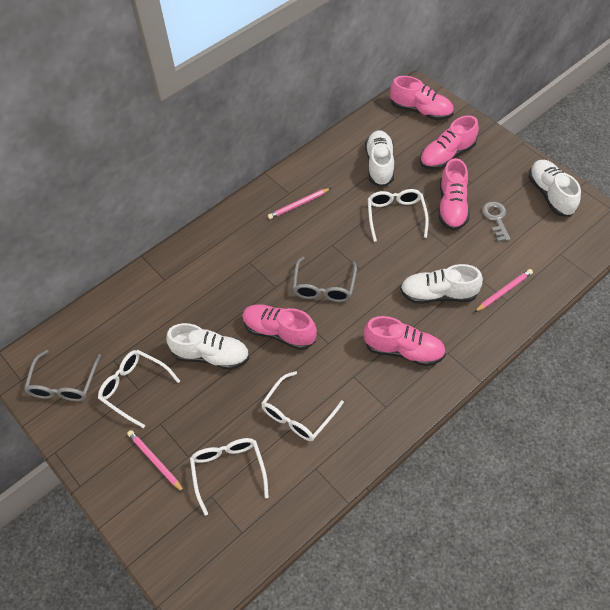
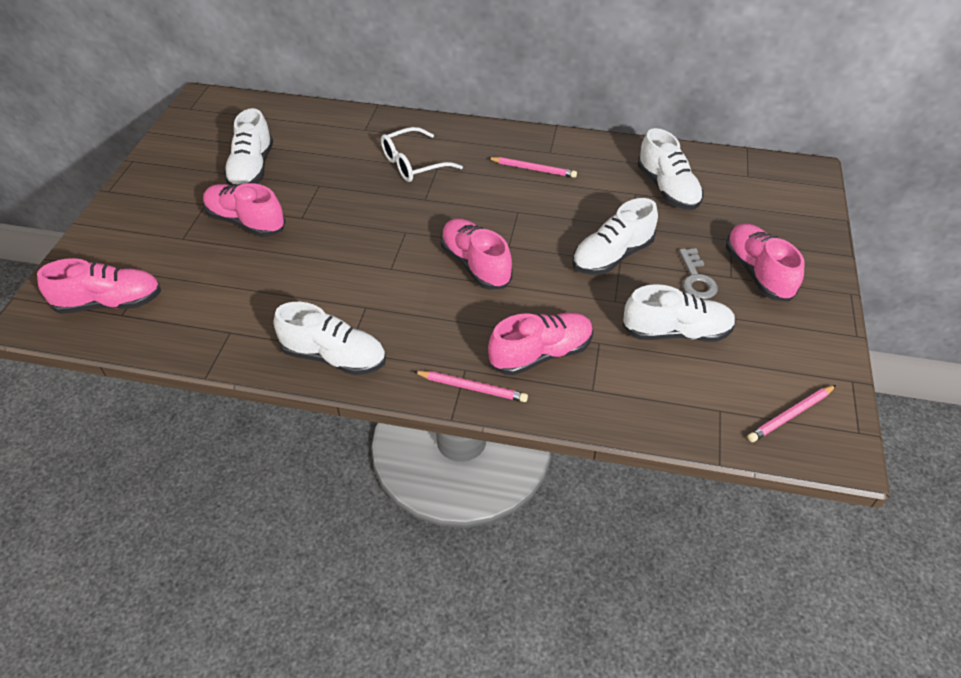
grey glasses: [24,350,101,401] [293,257,357,302] = 2 -> none = 0
white glasses: [98,350,180,428] [190,438,269,516] [261,371,344,441] [368,189,429,242] = 4 -> [381,127,463,182] = 1
white shoe: [166,323,249,370] [365,130,394,187] [400,264,483,304] [529,160,581,217] = 4 -> [224,108,273,185] [274,302,386,375] [572,198,658,275] [623,284,736,342] [637,128,703,210] = 5

